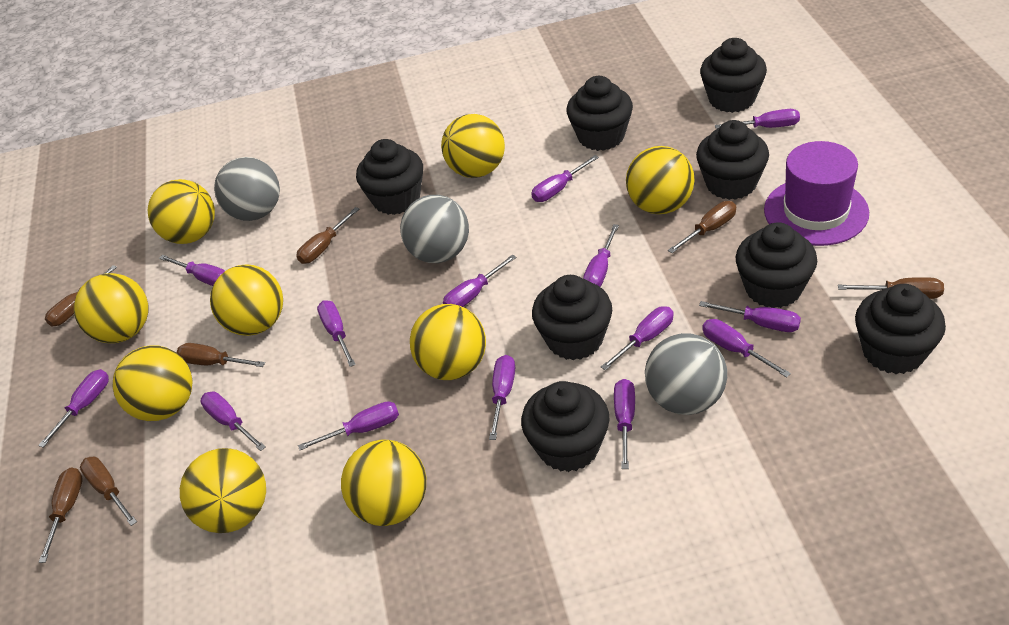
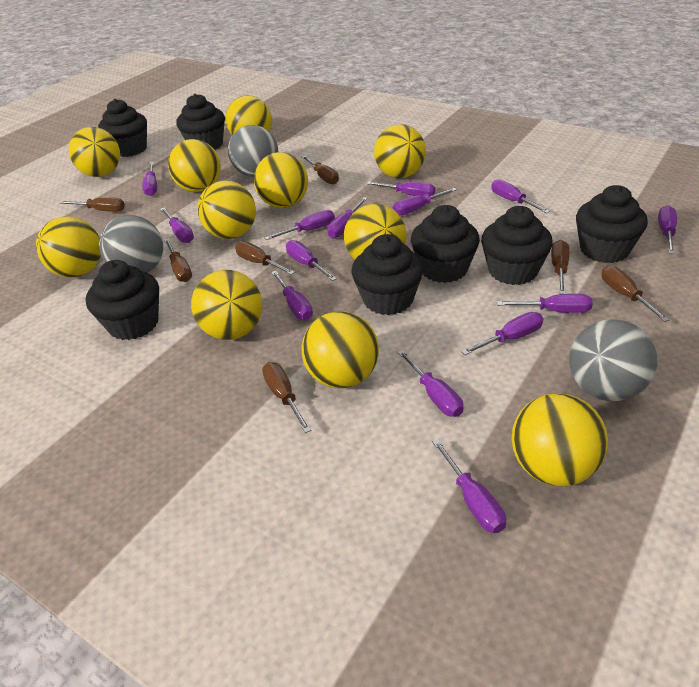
black cupcake: [356,139,423,215] [521,381,610,472] [532,275,612,360] [566,76,633,151] [696,120,769,200] [700,38,767,113] [735,222,817,308] [855,284,946,374] = 8 -> [86,260,159,340] [98,99,147,157] [177,94,225,150] [351,234,424,315] [411,205,480,283] [481,206,553,285] [576,185,648,263] = 7
purple hat: [764,141,869,246] = 1 -> none = 0
yellow ball: [74,273,148,343] [113,345,192,421] [148,179,215,244] [180,448,266,533] [210,264,283,336] [341,439,426,526] [410,304,486,380] [441,114,505,178] [626,146,695,214] = 9 -> [36,216,101,278] [69,127,120,177] [168,139,221,192] [191,270,262,340] [197,181,256,239] [225,95,272,135] [254,152,308,208] [302,311,379,388] [344,204,406,259] [374,124,426,178] [511,393,608,486] = 11

